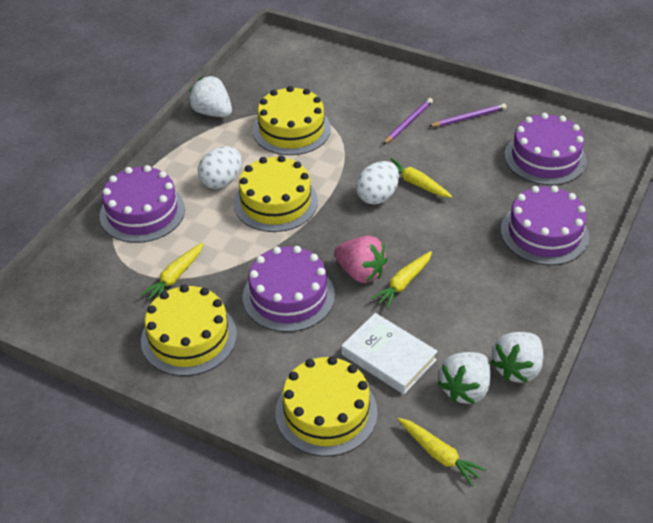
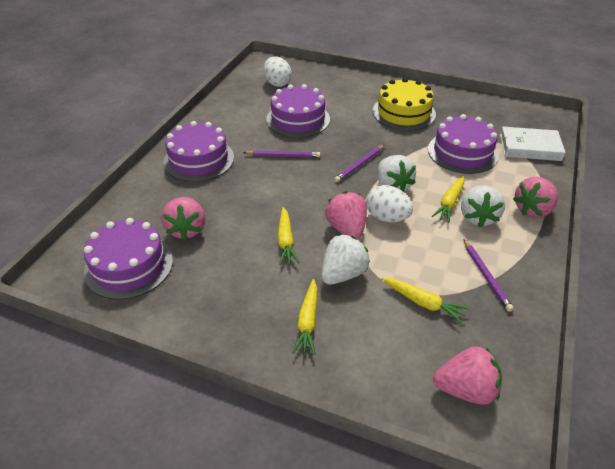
pink strawberry: [334,236,388,283] = 1 -> [161,197,205,240] [325,191,367,239] [433,346,502,405] [513,177,558,218] = 4
purple pencil: [383,98,433,144] [428,103,507,127] = 2 -> [243,150,320,157] [334,145,384,182] [463,239,514,312] = 3
yellow cake: [141,285,237,376] [234,155,318,232] [253,86,331,155] [275,356,378,456] = 4 -> [373,78,436,130] = 1

